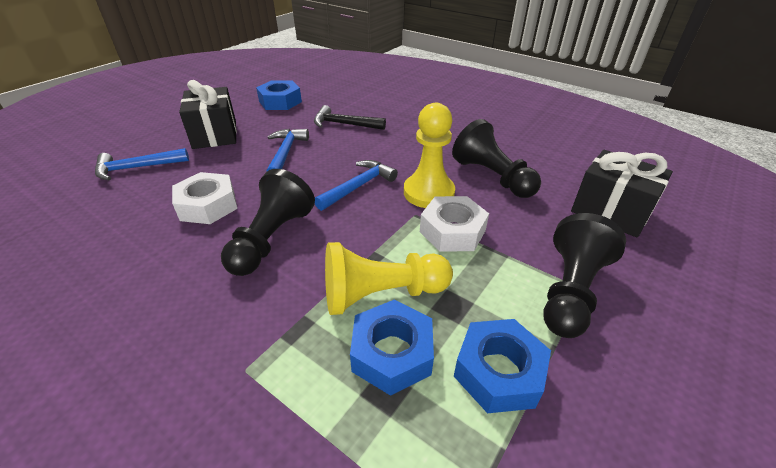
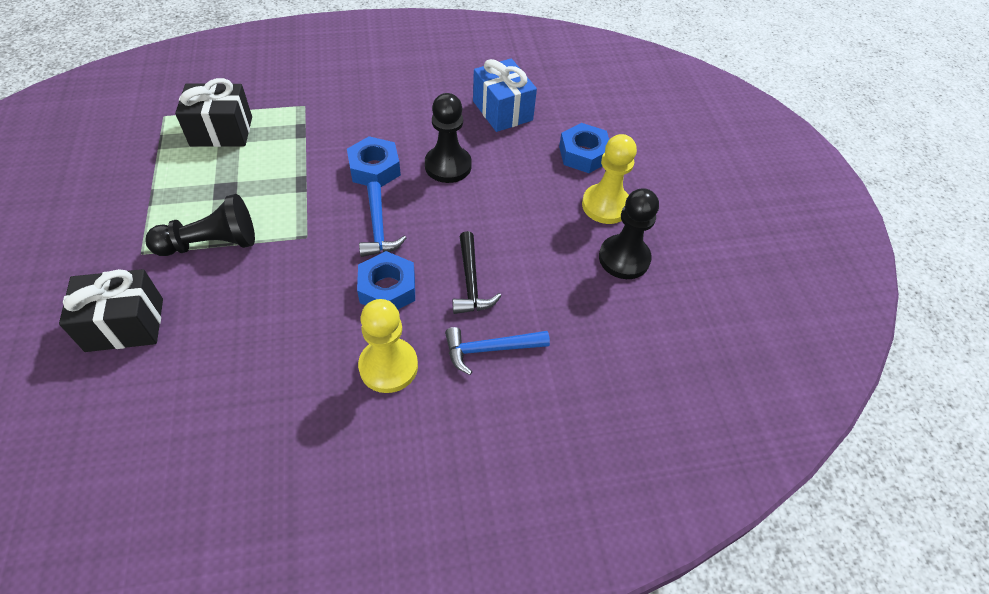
blue gift: none = 0 -> [473,58,537,132] = 1
blue hammer: [95,148,189,180] [266,129,309,172] [315,160,398,211] = 3 -> [359,181,406,257] [445,327,550,375] = 2
white nut: [172,172,237,224] [420,196,489,252] = 2 -> none = 0

